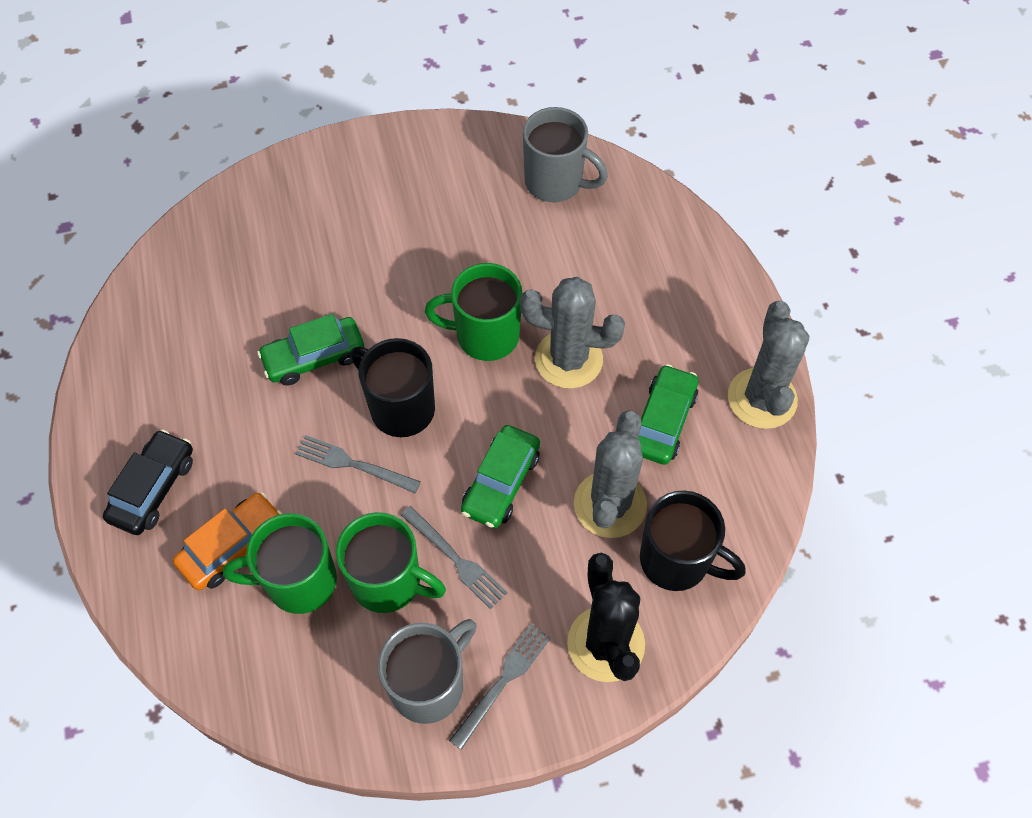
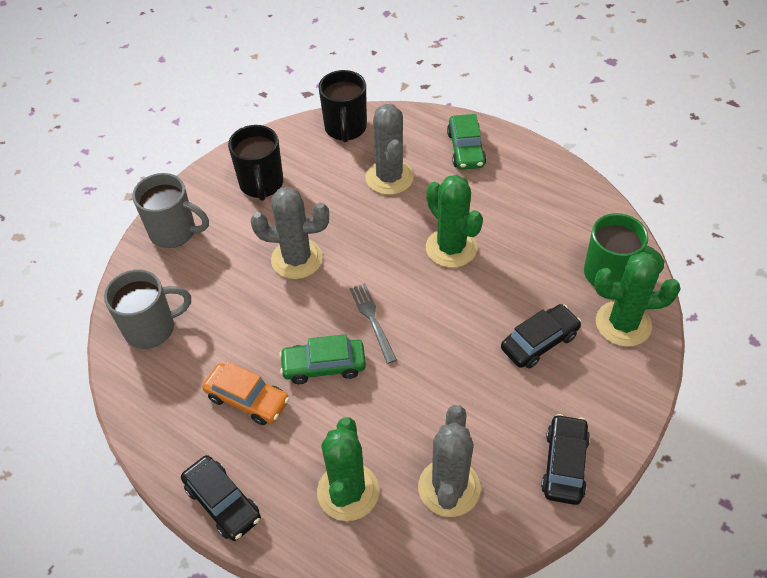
black cactus: [567,553,645,682] = 1 -> none = 0
black car: [103,430,193,535] = 1 -> [181,455,261,541] [501,304,582,368] [541,414,590,505] = 3
green cactus: none = 0 -> [317,417,379,521] [426,175,483,268] [594,252,680,347] = 3
green car: [257,314,364,385] [461,425,540,528] [638,364,698,465] = 3 -> [279,334,366,384] [447,114,486,170] = 2
green mug: [223,513,337,614] [336,512,446,613] [425,263,522,361] = 3 -> [584,213,664,287] = 1
grey fork: [296,435,421,493] [401,506,508,609] [449,624,551,750] = 3 -> [350,283,397,364] = 1

